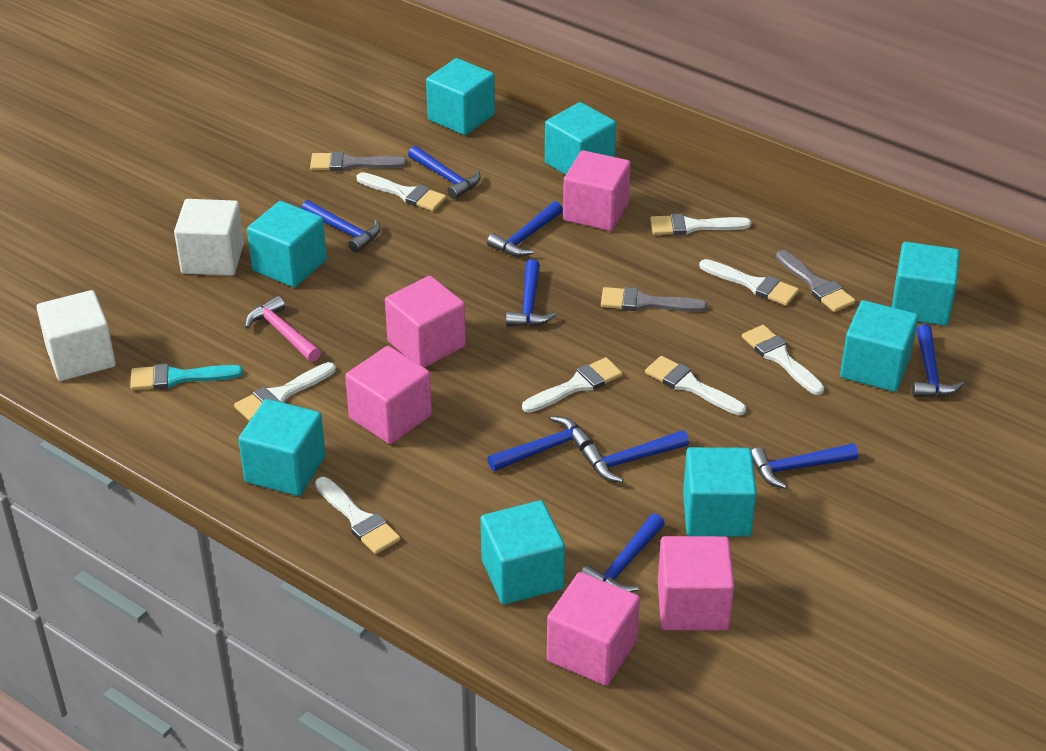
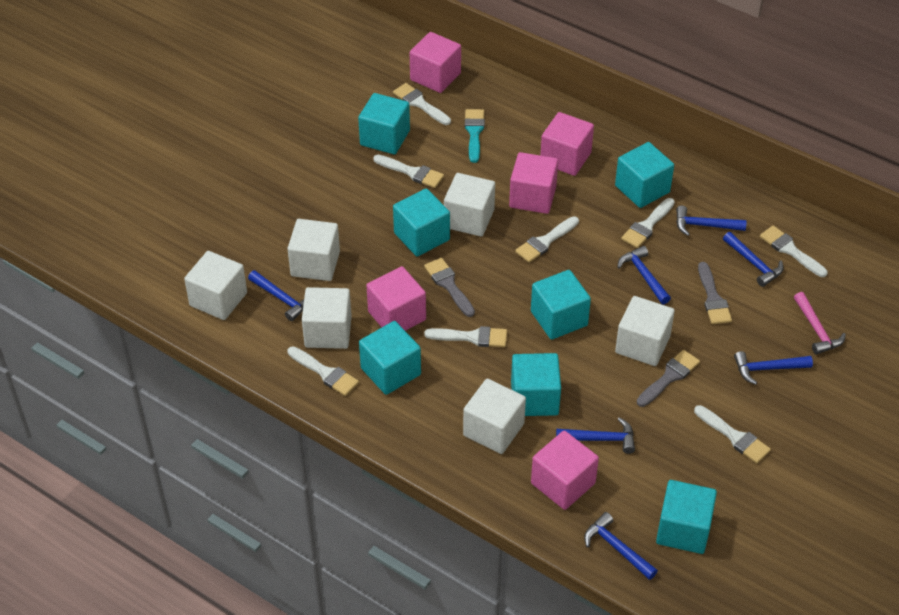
blue hammer: [301,200,381,253] [408,146,481,199] [487,201,563,257] [487,416,593,471] [506,259,556,327] [581,513,665,592] [582,430,689,483] [751,443,858,489] [912,324,964,397] = 9 -> [248,270,304,321] [556,417,635,454] [584,512,658,580] [617,246,671,304] [676,206,747,236] [723,232,784,287] [734,351,813,385] = 7
turquoise cube: [238,399,326,496] [247,201,327,287] [426,58,495,135] [481,500,565,605] [545,102,616,175] [683,447,757,537] [840,300,918,392] [892,242,960,326] = 8 -> [358,93,410,154] [359,321,421,395] [393,188,450,257] [511,353,561,416] [531,270,591,340] [615,142,674,208] [656,480,717,554] = 7
white cube: [36,290,116,381] [174,199,244,276] = 2 -> [184,251,247,320] [288,219,340,281] [302,287,352,349] [444,173,495,237] [463,379,526,454] [615,296,675,366] = 6

